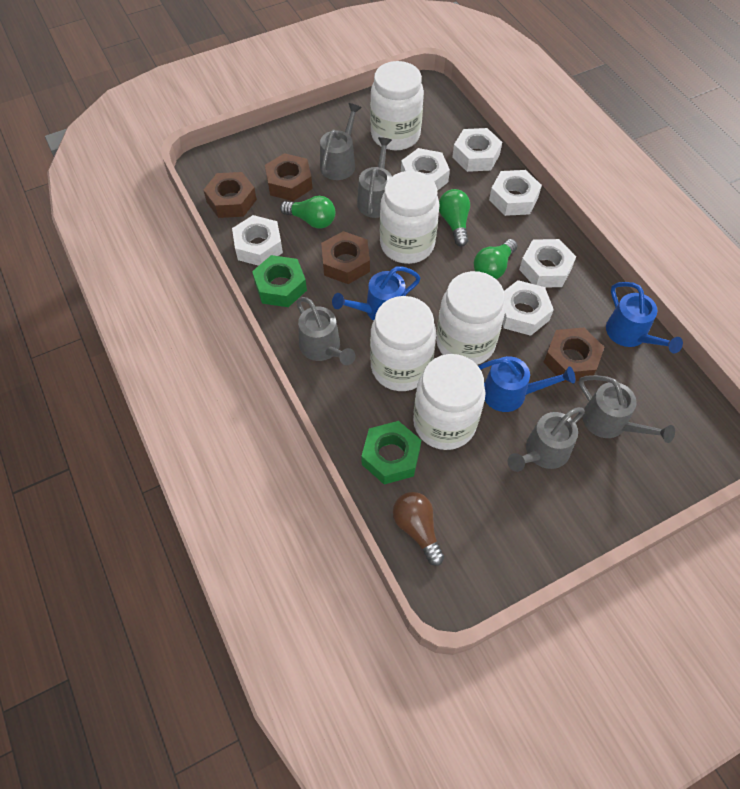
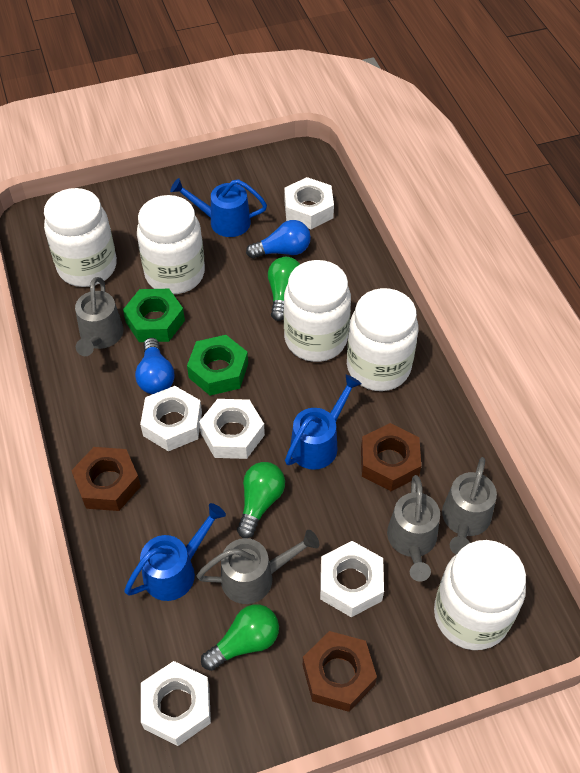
blue light bulb: none = 0 -> [135,338,175,394] [246,220,311,259] = 2
brown light bulb: [393,492,444,566] = 1 -> none = 0
brown nut: [203,172,257,218] [265,153,313,201] [321,231,370,284] [543,328,604,382] = 4 -> [71,447,141,511] [303,631,377,712] [361,423,421,491] = 3
grey watering can: [296,297,355,365] [320,103,362,180] [357,137,392,218] [508,407,585,472] [579,375,675,443] = 5 -> [75,277,124,356] [197,530,319,604] [387,475,440,582] [442,457,497,554] = 4
white nut: [232,215,283,266] [401,148,450,191] [452,128,502,172] [489,170,542,216] [502,280,554,336] [519,239,576,288] = 6 -> [140,386,202,451] [141,661,211,746] [199,399,265,459] [284,177,334,229] [320,541,384,617] = 5

